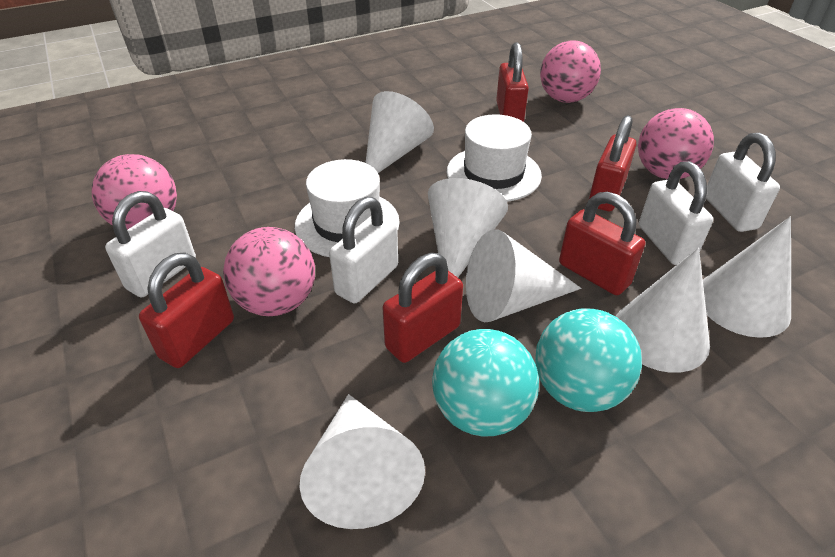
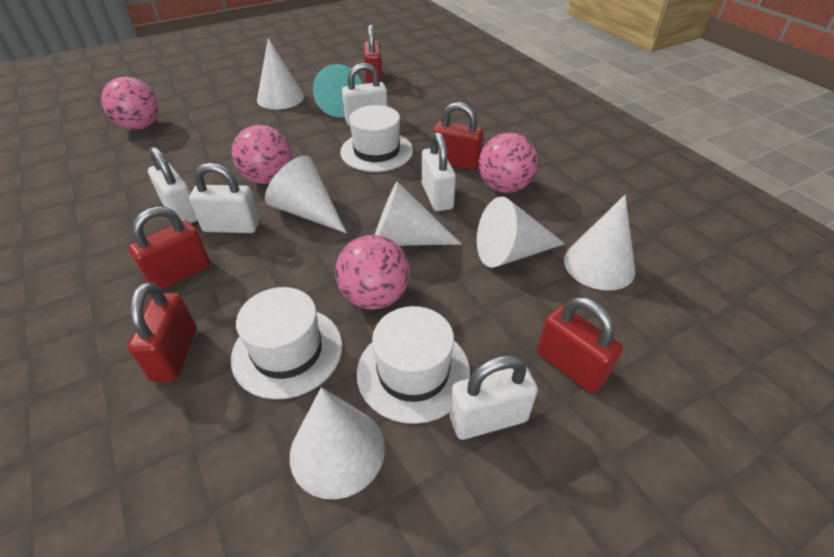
turquoise ball: [432,329,539,436] [535,308,642,412] = 2 -> none = 0
turquoise cone: none = 0 -> [313,64,362,117] = 1
white hat: [295,159,400,257] [447,114,542,202] = 2 -> [231,287,342,399] [340,105,413,172] [357,306,470,424] = 3
white padlock: [105,191,196,297] [329,197,398,303] [639,161,713,265] [706,133,780,232] = 4 -> [148,147,197,223] [189,163,259,233] [342,63,388,126] [422,132,456,211] [450,355,538,440] = 5

